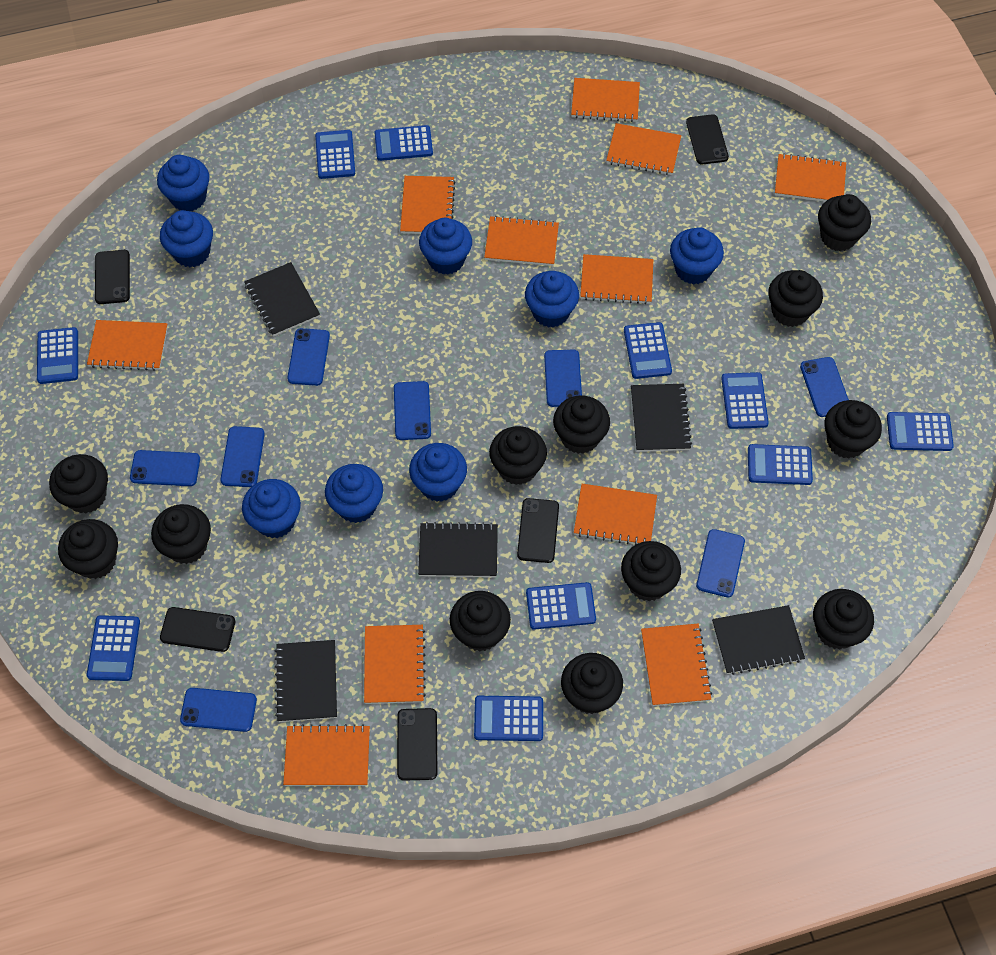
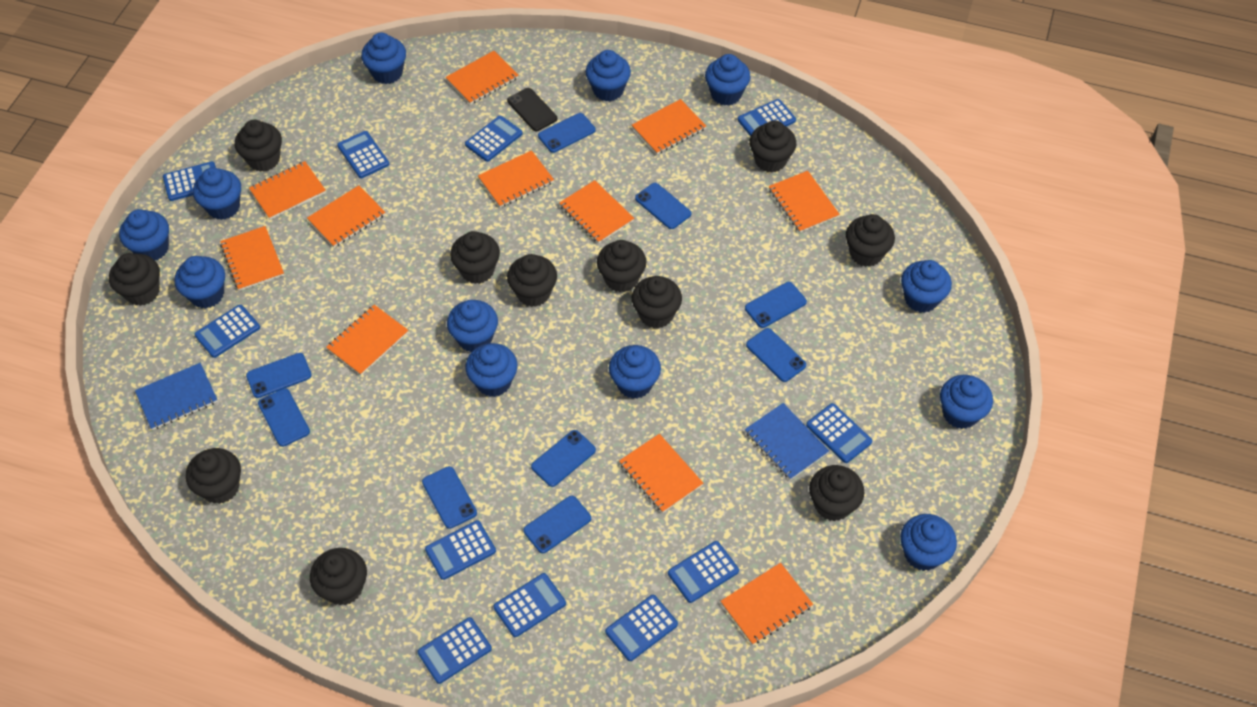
black cupcake: [49,454,108,514] [58,519,118,579] [151,504,211,564] [450,591,511,652] [489,426,547,485] [553,396,610,454] [561,653,623,714] [621,541,681,601] [768,270,823,327] [813,589,874,650] [818,194,871,252] [824,400,882,459] = 12 -> [109,253,160,306] [186,448,241,504] [235,120,282,172] [310,548,367,605] [450,231,500,284] [507,254,557,307] [597,240,646,292] [632,276,682,328] [750,120,796,173] [809,465,864,521] [846,214,895,267] = 11
black notebook: [244,262,320,336] [275,640,337,722] [418,522,498,577] [631,384,692,452] [712,605,805,675] = 5 -> none = 0
black phone: [95,250,130,304] [160,607,235,652] [397,708,437,781] [517,498,559,563] [686,114,729,165] = 5 -> [507,88,557,131] = 1
blue calculator: [37,327,78,384] [87,615,140,681] [315,130,355,179] [374,125,433,161] [474,696,543,741] [526,582,596,630] [624,322,672,379] [721,372,769,429] [748,444,813,485] [887,412,954,451] = 10 -> [163,161,216,201] [194,304,260,358] [337,131,389,178] [418,617,492,684] [425,520,496,580] [465,116,523,162] [493,573,566,637] [605,595,678,661] [668,541,739,603] [738,99,796,136] [806,403,872,463] = 11
blue cupcake: [157,155,209,211] [160,210,213,267] [242,479,301,538] [325,464,383,523] [409,443,467,502] [419,218,472,275] [525,271,579,328] [670,227,724,285] = 8 -> [119,209,169,260] [175,256,225,308] [193,167,241,220] [361,33,406,84] [447,300,498,352] [466,343,518,397] [586,50,631,101] [609,345,661,399] [705,54,751,106] [900,514,957,571] [901,260,952,313] [940,375,993,429] = 12
blue notebook: none = 0 -> [135,363,218,430] [745,403,829,480] = 2
blue phone: [130,450,200,486] [180,688,257,732] [220,426,265,487] [287,328,330,386] [394,381,431,440] [544,350,582,407] [696,529,745,597] [800,357,849,417] = 8 -> [246,353,312,398] [258,388,310,447] [422,466,477,529] [523,496,591,553] [531,430,596,487] [538,113,595,153] [635,183,691,229] [745,282,807,328] [746,328,806,382] = 9

